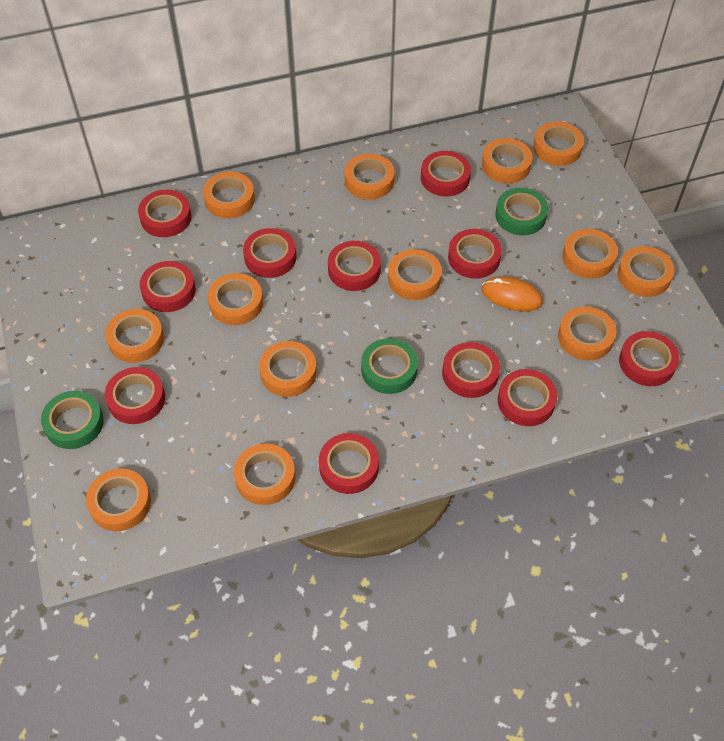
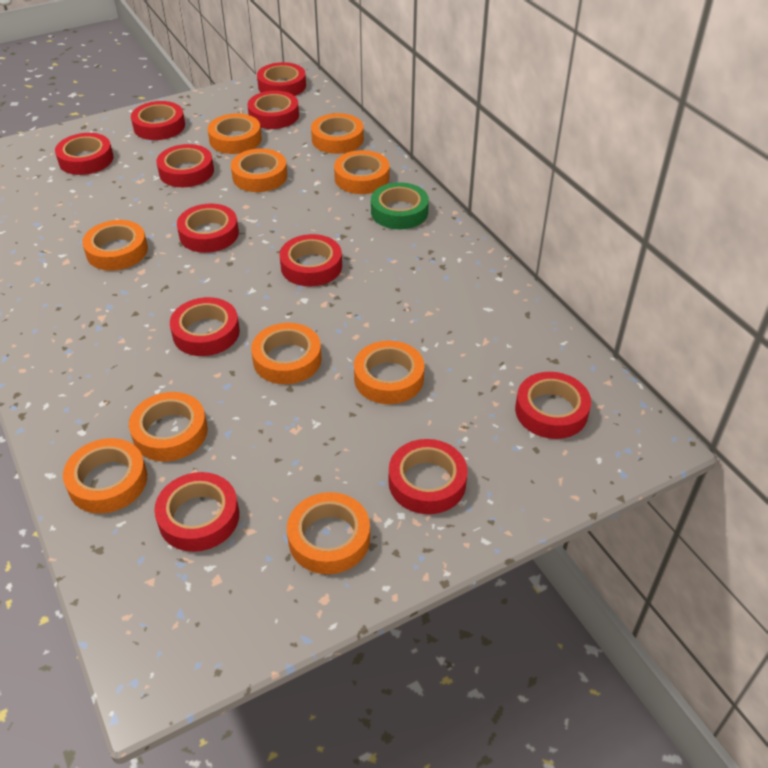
green tape: [41,391,104,449] [361,338,418,394] [495,188,548,235] = 3 -> [371,182,429,229] = 1
orange mouse: [482,276,543,311] = 1 -> none = 0
orange tape: [86,469,151,531] [105,309,164,363] [203,172,255,219] [208,273,263,325] [234,444,295,505] [259,341,317,397] [345,154,395,200] [388,249,442,300] [482,138,532,183] [533,122,584,166] [558,307,616,360] [562,229,618,279] [617,246,674,297] = 13 -> [63,438,147,513] [82,220,148,271] [129,392,208,461] [207,113,262,154] [231,148,287,192] [251,323,322,384] [287,492,370,574] [311,113,364,154] [334,150,389,194] [354,340,425,404] = 10

